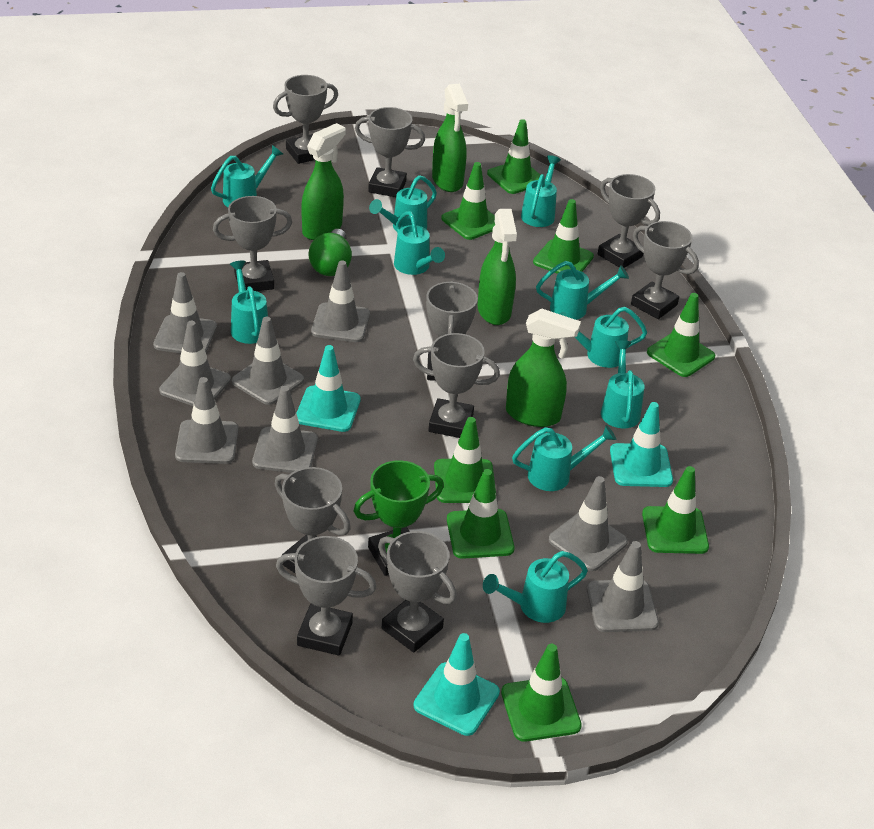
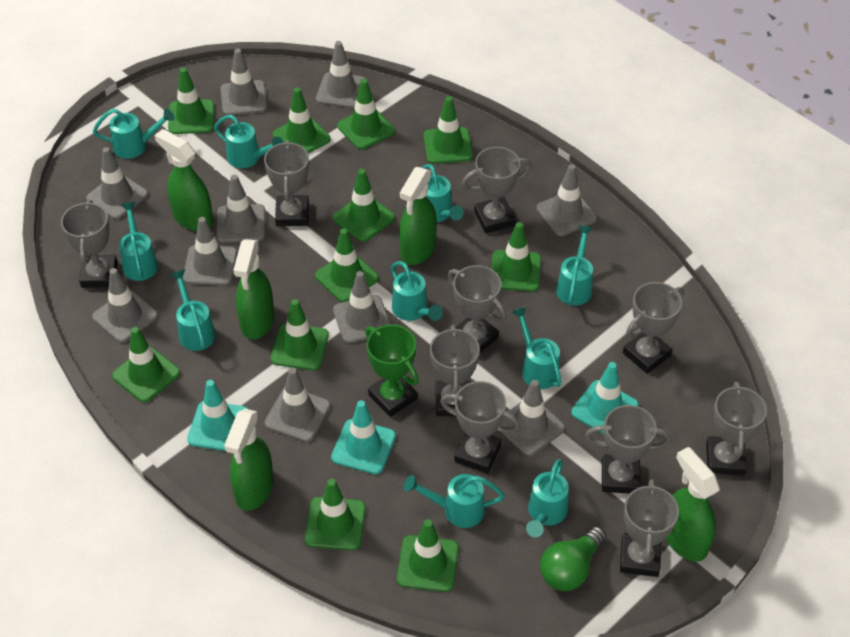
green spray bottle: [301,123,346,240] [432,84,468,192] [477,209,517,325] [506,309,581,427] = 4 -> [154,129,213,231] [224,409,274,511] [233,239,274,339] [399,167,437,265] [666,447,720,562] = 5
green traffic cone: [434,417,496,503] [441,162,495,240] [447,469,514,559] [487,119,540,194] [501,644,582,742] [533,199,594,274] [642,466,709,554] [647,293,715,377] = 8 -> [112,327,180,402] [168,68,214,134] [270,299,329,370] [272,87,330,153] [305,479,366,550] [315,228,379,302] [333,169,395,242] [337,79,395,149] [397,519,459,592] [424,96,473,164] [491,222,541,292] = 11
grey traffic cone: [153,272,217,353] [159,321,231,406] [175,377,239,464] [232,317,304,405] [252,386,318,473] [311,260,370,342] [549,476,628,571] [587,541,659,632] = 8 -> [86,147,148,219] [92,268,158,343] [183,217,237,286] [217,175,265,243] [221,49,267,115] [265,368,331,442] [316,41,366,108] [333,271,391,343] [500,380,565,456] [537,164,597,236] = 10

